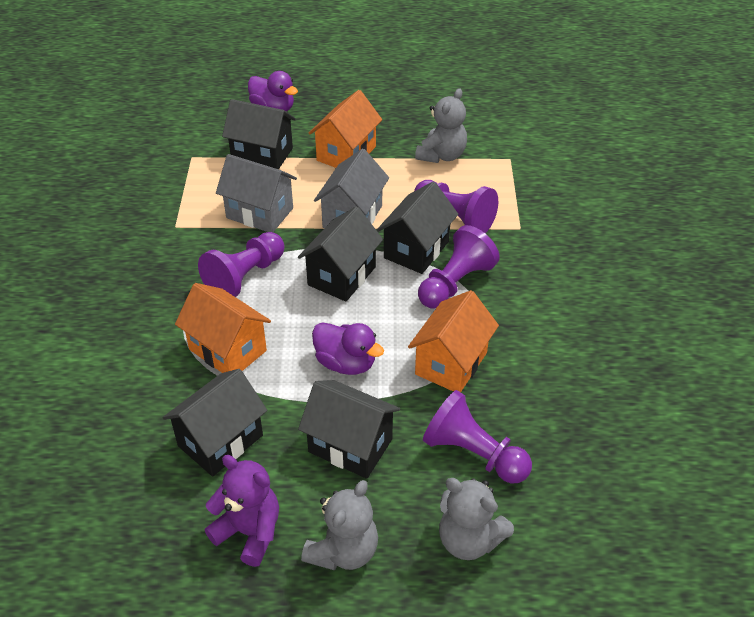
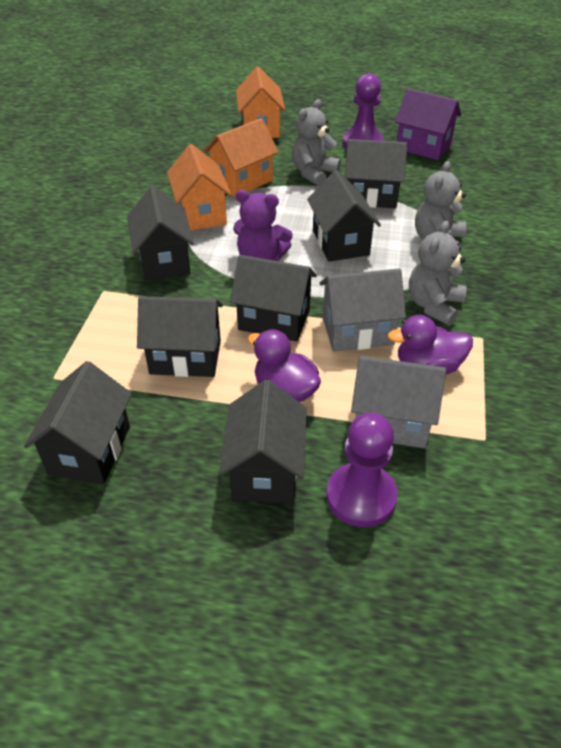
black house: [162,369,268,476] [222,99,296,169] [298,206,383,302] [298,380,400,479] [377,181,458,274] = 5 -> [24,361,132,484] [127,186,194,280] [137,296,223,377] [219,380,307,504] [230,255,317,342] [307,170,381,262] [345,139,408,208] = 7
purple house: none = 0 -> [395,88,461,160] = 1
purple pawn: [198,232,285,297] [414,180,498,233] [418,225,500,309] [423,390,532,483] = 4 -> [327,413,398,527] [343,73,384,149] = 2

